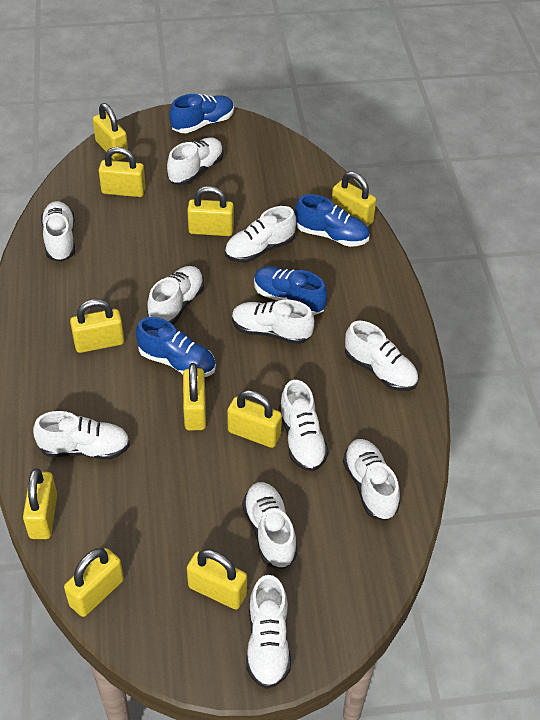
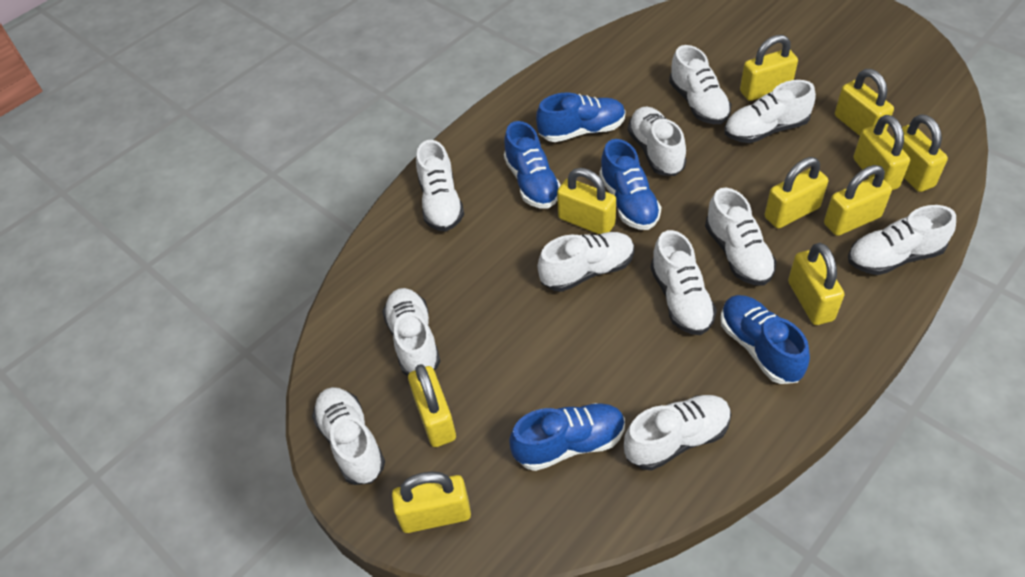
blue shoe: [136,317,216,377] [169,94,234,133] [254,266,327,316] [295,194,369,247] = 4 -> [504,121,561,208] [509,403,625,471] [536,93,626,142] [599,139,661,230] [721,295,810,384] = 5

